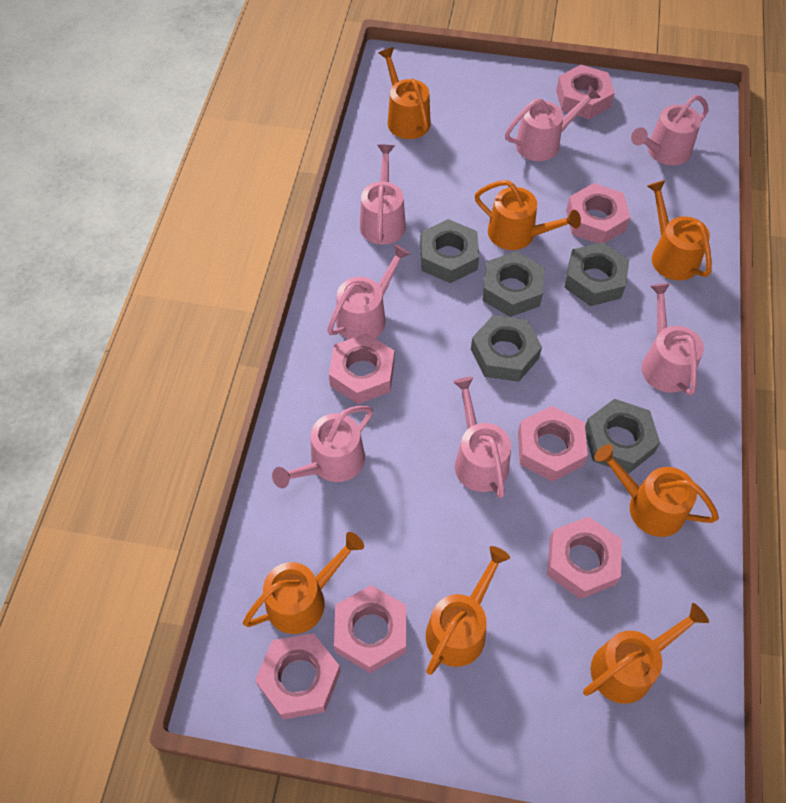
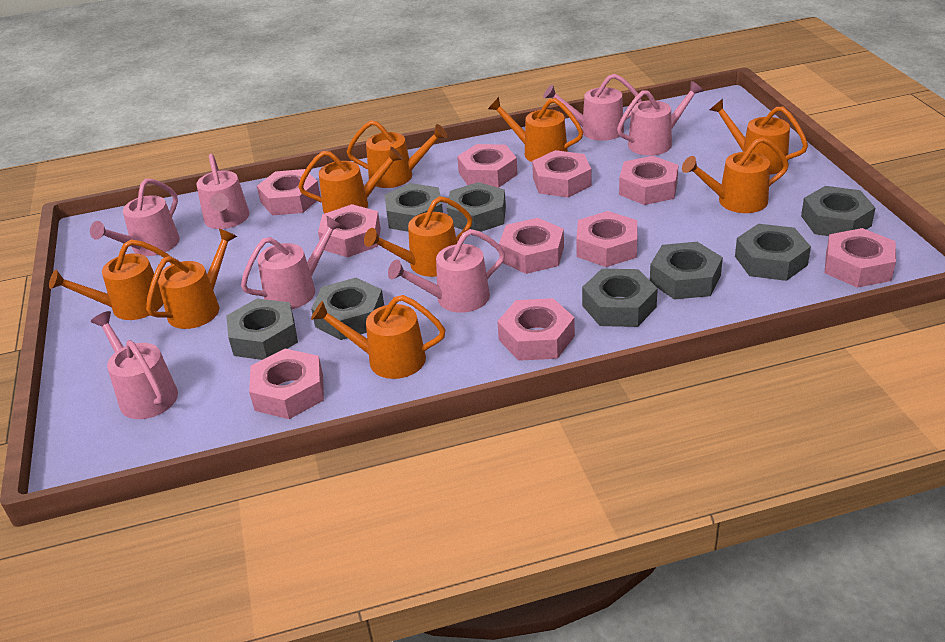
grey nut: [420,219,479,283] [471,315,542,382] [482,251,544,317] [564,242,629,306] [585,399,660,474] = 5 -> [226,299,298,360] [311,278,384,340] [384,183,443,232] [447,182,506,232] [582,269,658,327] [650,242,723,300] [735,224,811,281] [801,186,875,236] = 8
orange watering can: [243,532,364,634] [379,47,431,139] [426,546,510,675] [475,180,581,250] [583,603,709,704] [595,444,719,537] [647,180,712,281] = 7 -> [49,239,173,320] [146,228,237,329] [298,147,403,214] [311,295,446,379] [347,120,448,188] [364,196,472,277] [488,97,583,162] [682,137,789,213] [710,99,808,175] = 9
pink nut: [255,633,341,720] [329,333,394,404] [334,585,406,673] [518,406,588,482] [547,516,622,599] [556,65,615,119] [566,183,630,243] = 7 -> [249,349,324,419] [257,169,321,215] [318,204,381,257] [457,144,518,188] [497,298,575,361] [499,218,564,274] [532,150,591,197] [576,211,637,267] [619,156,679,205] [825,228,896,288] = 10

